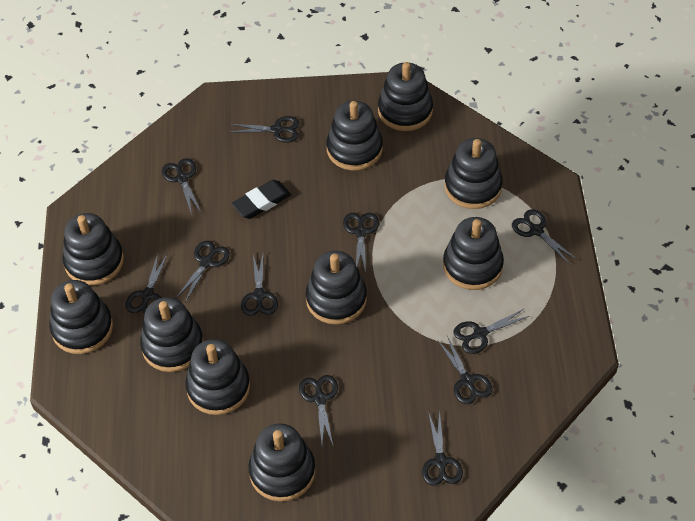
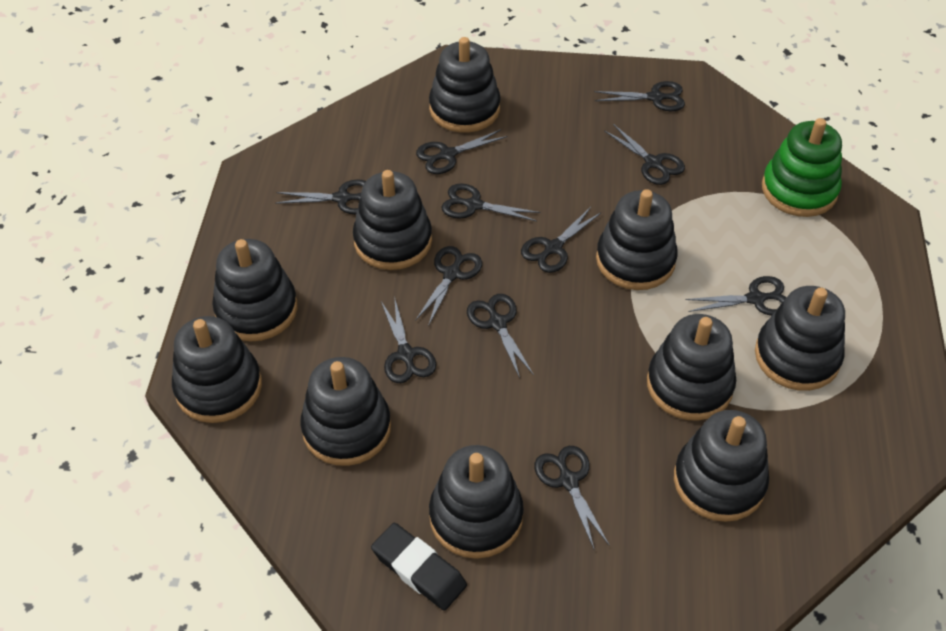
green stacking toy: none = 0 -> [762,118,842,217] = 1

